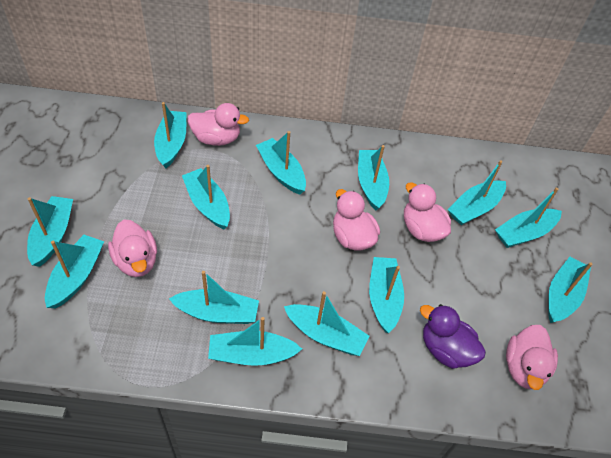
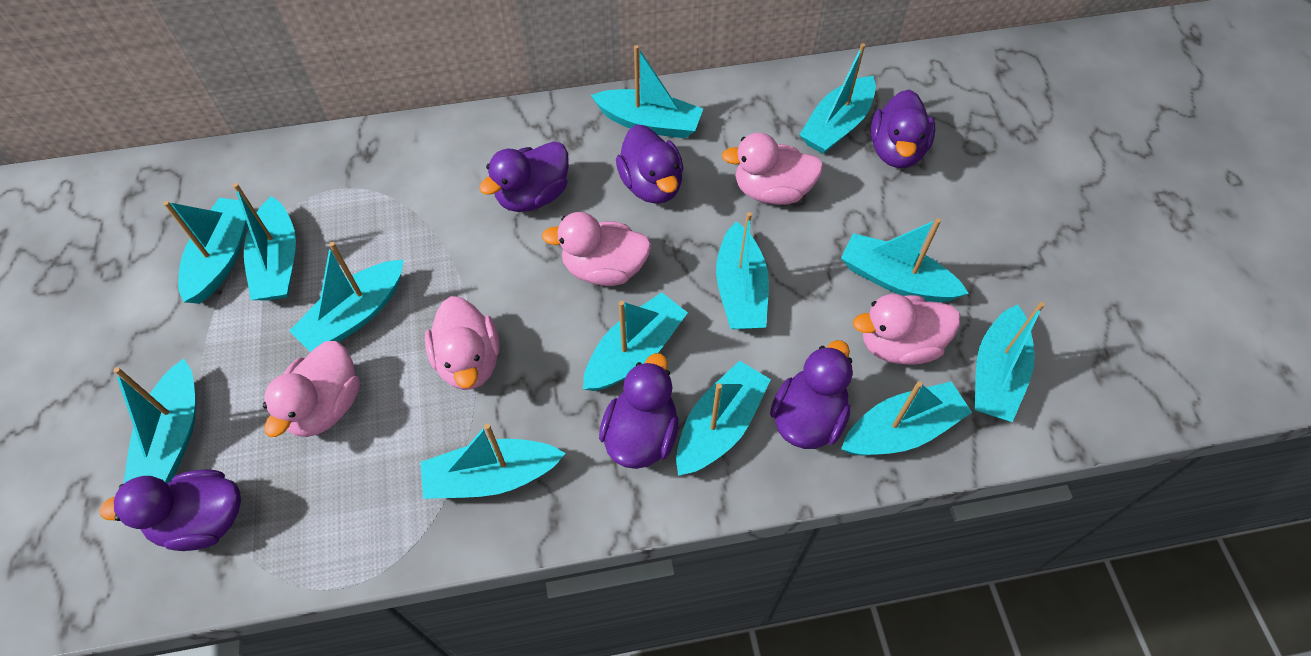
purple duck: [420,304,486,369] = 1 -> [99,469,241,551] [479,141,569,212] [599,353,679,469] [616,125,684,204] [770,340,853,449] [871,89,935,168] = 6

